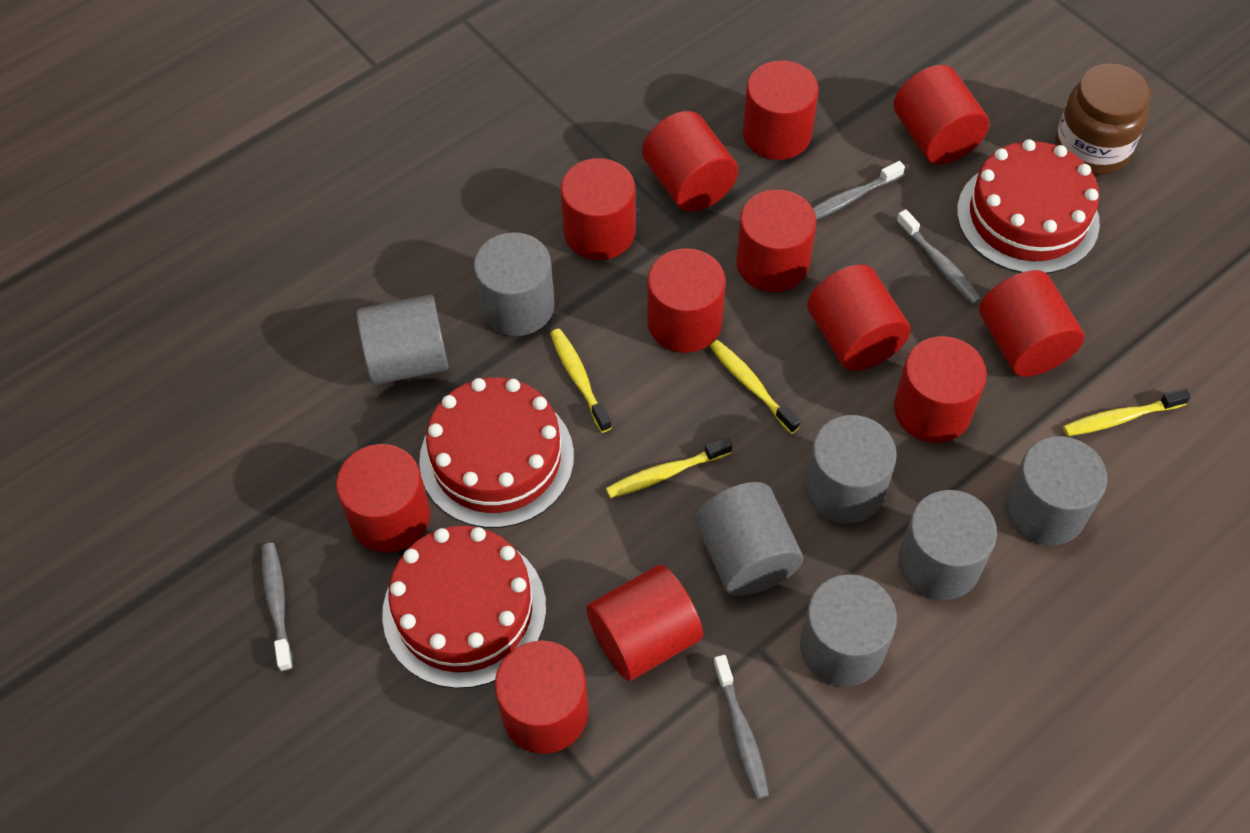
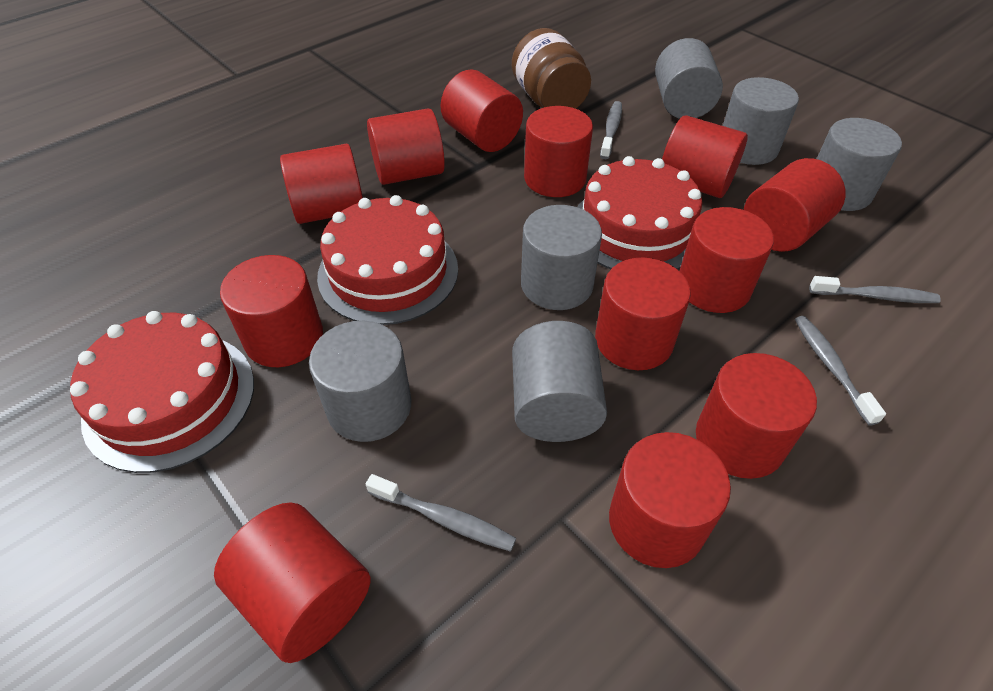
grey cylinder: [356,295,448,385] [474,232,555,336] [695,482,803,596] [800,574,897,687] [805,415,897,523] [898,490,997,600] [1005,436,1107,545] = 7 -> [309,321,411,442] [512,321,607,442] [521,205,602,310] [655,38,723,119] [723,77,799,165] [817,118,902,211] = 6
yellow toothbrush: [550,329,612,433] [606,437,732,498] [710,340,801,434] [1063,389,1191,436] = 4 -> none = 0

